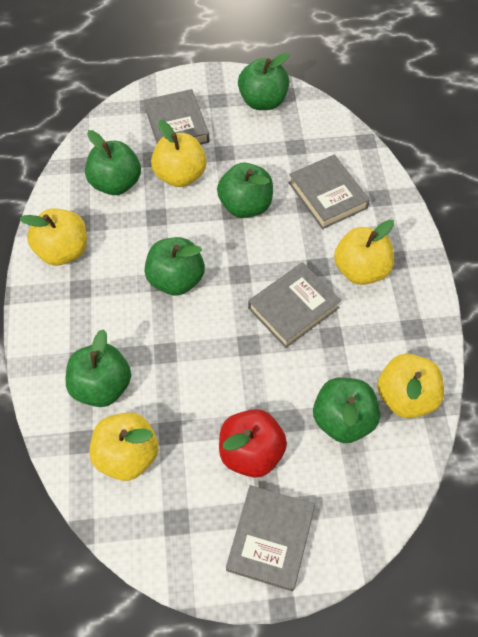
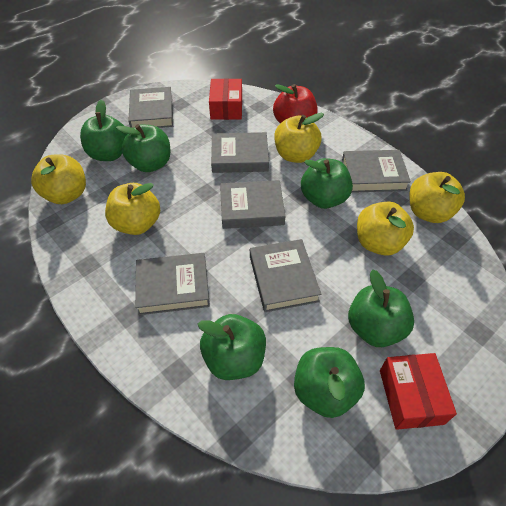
grey book: [144,89,209,145] [226,485,315,591] [248,262,341,348] [288,155,370,229] = 4 -> [128,87,173,128] [135,253,210,315] [211,132,269,173] [220,180,285,229] [250,239,321,312] [342,150,411,193] = 6
red box: none = 0 -> [209,78,242,120] [380,353,457,430] = 2

